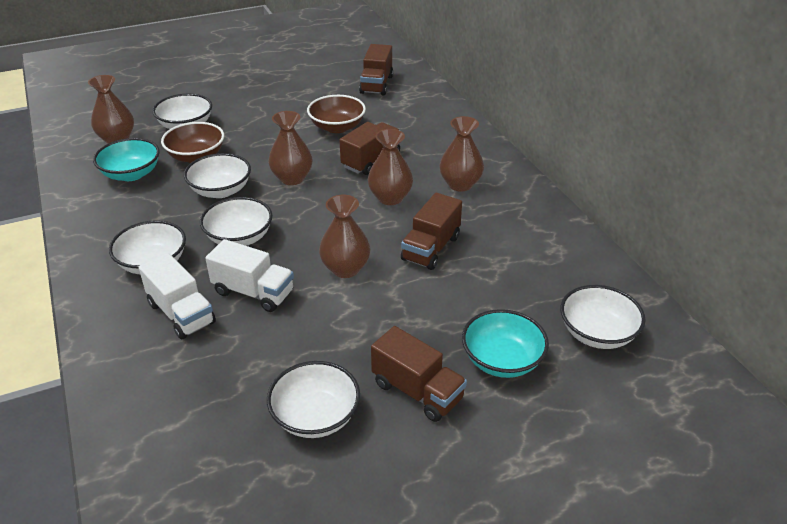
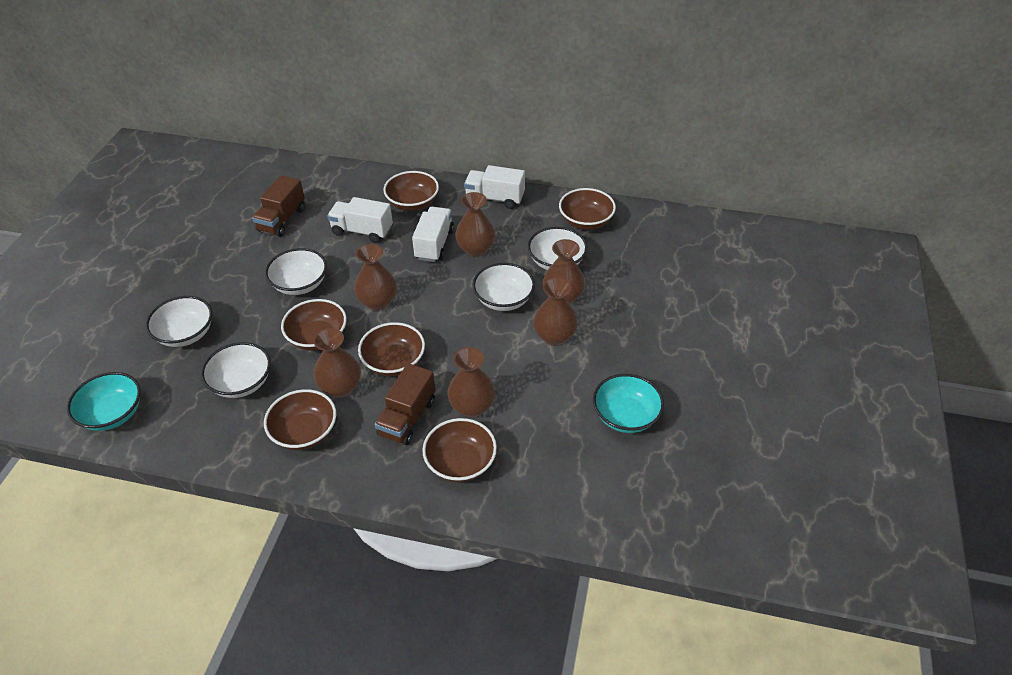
brown bowl: [161,122,224,163] [307,95,366,133] = 2 -> [264,389,336,450] [281,299,347,351] [358,322,425,376] [383,171,439,211] [422,418,497,482] [559,188,616,230] = 6
brown truck: [339,122,400,175] [359,44,393,96] [371,326,467,422] [401,193,462,270] = 4 -> [252,175,305,237] [375,363,435,445] = 2
brown vase: [88,75,134,144] [268,111,313,185] [319,195,370,278] [368,129,413,205] [439,116,484,192] = 5 -> [313,328,361,398] [354,244,397,311] [447,347,495,417] [455,192,495,257] [533,277,578,346] [543,239,585,304] = 6
white bowl: [109,220,186,274] [152,94,212,129] [184,153,251,198] [200,197,272,246] [267,361,360,438] [560,285,646,349] = 6 -> [146,296,212,347] [201,342,271,398] [265,248,327,295] [473,263,535,311] [528,227,588,270] = 5
white truck: [139,253,216,339] [205,239,294,312] = 2 -> [327,197,393,243] [412,207,454,262] [464,165,525,209] = 3

